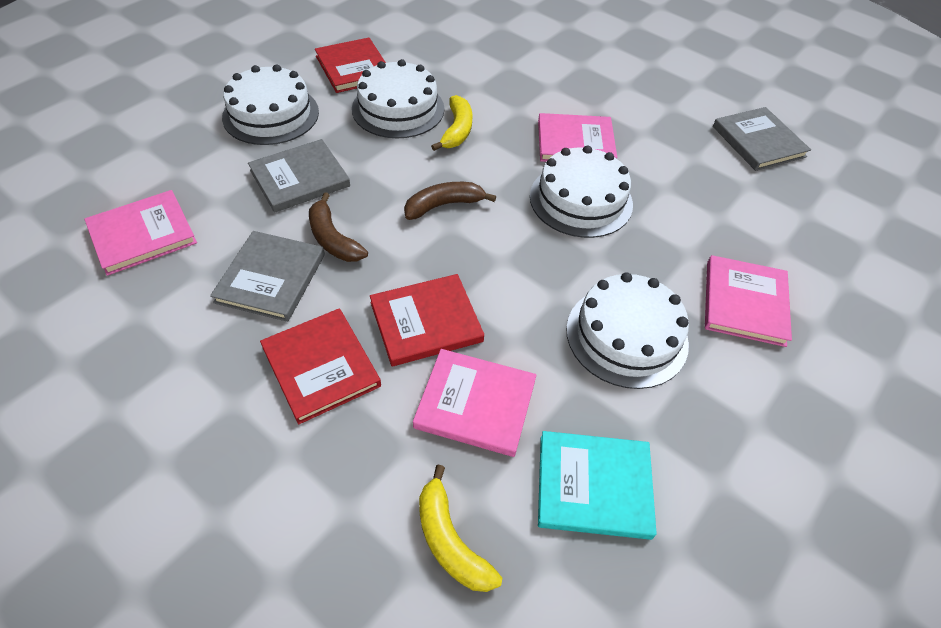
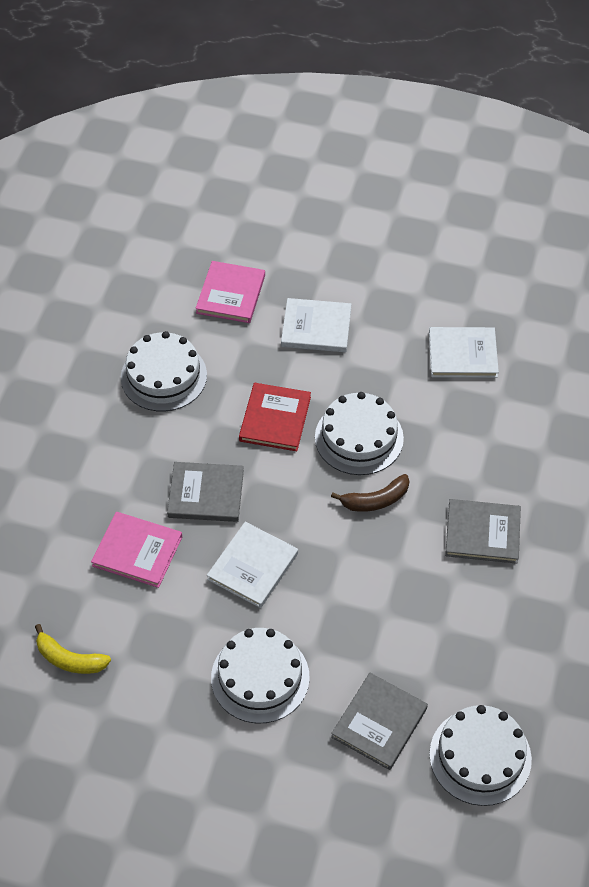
brown banana: [309,192,368,262] [404,182,496,220] = 2 -> [331,474,409,512] = 1
pink book: [84,190,197,276] [413,349,536,457] [538,113,617,162] [705,255,792,347] = 4 -> [91,512,182,588] [196,261,265,323] = 2
red book: [260,309,381,424] [315,37,386,93] [370,274,484,366] = 3 -> [239,383,311,451] = 1
turquoise book: [538,431,657,540] = 1 -> none = 0
white book: none = 0 -> [207,522,298,608] [281,298,351,352] [429,327,499,378] = 3
yellow banana: [419,465,502,592] [431,95,473,151] = 2 -> [35,624,111,674] = 1

